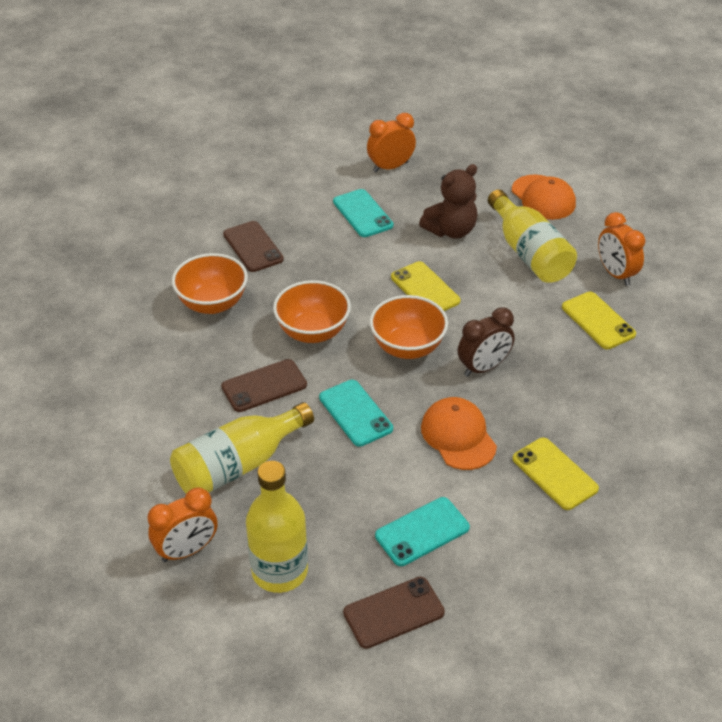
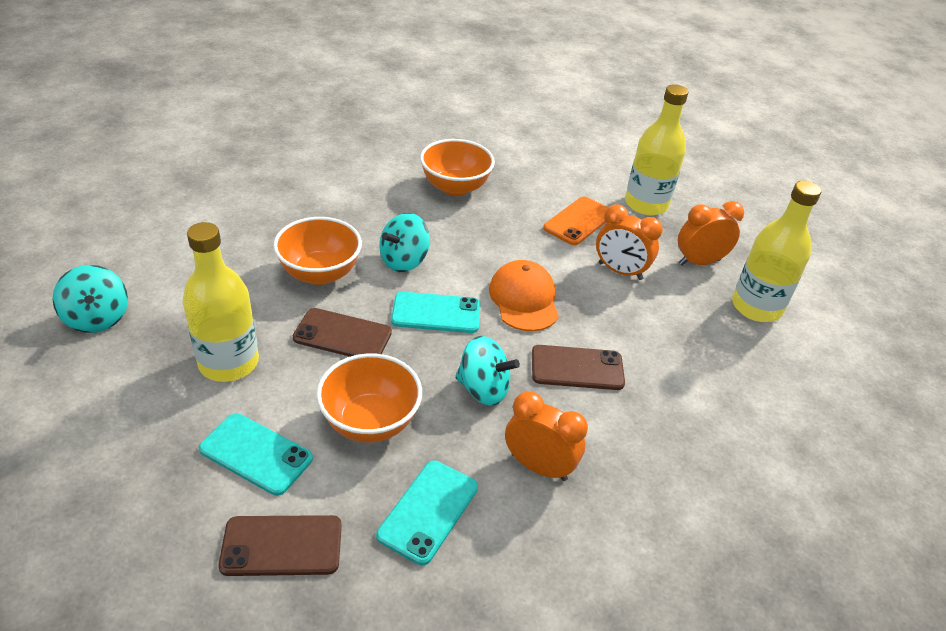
brown clock: [458,307,515,377] = 1 -> none = 0
brown teddy bear: [419,164,477,239] = 1 -> none = 0
orange cap: [421,397,497,470] [512,175,576,220] = 2 -> [489,260,559,331] = 1
orange phone: none = 0 -> [543,196,608,245] = 1
turquoise spinning top: none = 0 -> [53,265,128,333] [379,213,430,272] [455,336,520,405] = 3
yellow phone: [391,261,461,311] [512,438,599,510] [562,291,636,349] = 3 -> none = 0

